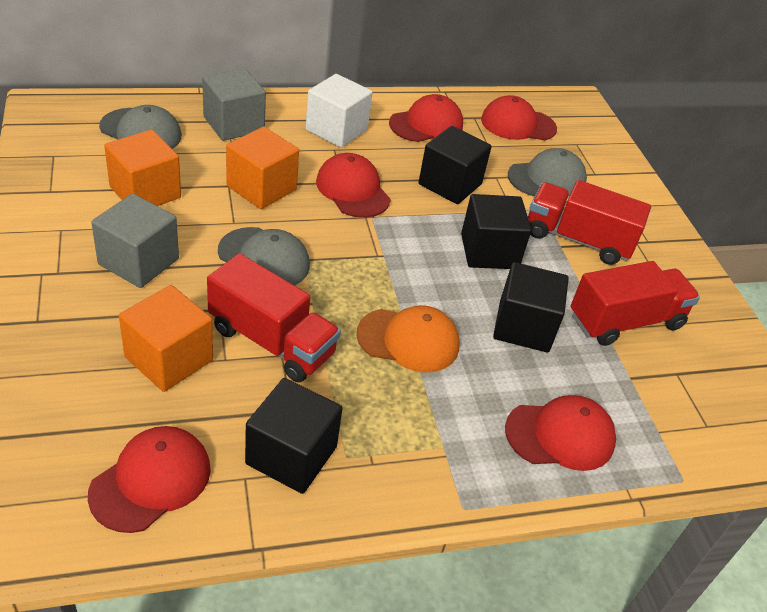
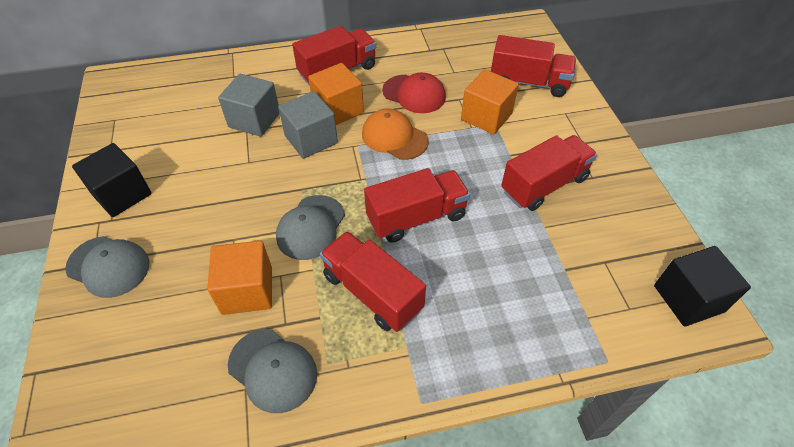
black cube: [245,378,343,494] [419,126,492,204] [461,194,531,269] [493,262,569,353] = 4 -> [72,143,152,217] [654,246,751,327] = 2
red cap: [88,426,211,533] [316,153,391,218] [389,94,463,142] [481,95,557,140] [505,395,616,471] = 5 -> [382,73,446,113] = 1
red truck: [207,253,341,382] [528,180,651,265] [571,261,700,346] = 3 -> [292,26,376,85] [320,231,426,332] [364,168,470,243] [491,35,576,97] [501,135,597,211] = 5
white cube: [305,74,372,148] = 1 -> none = 0

